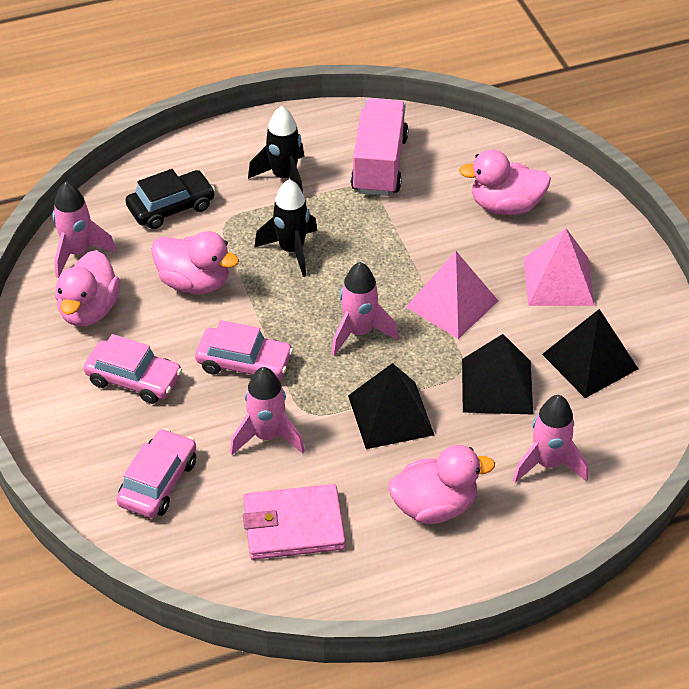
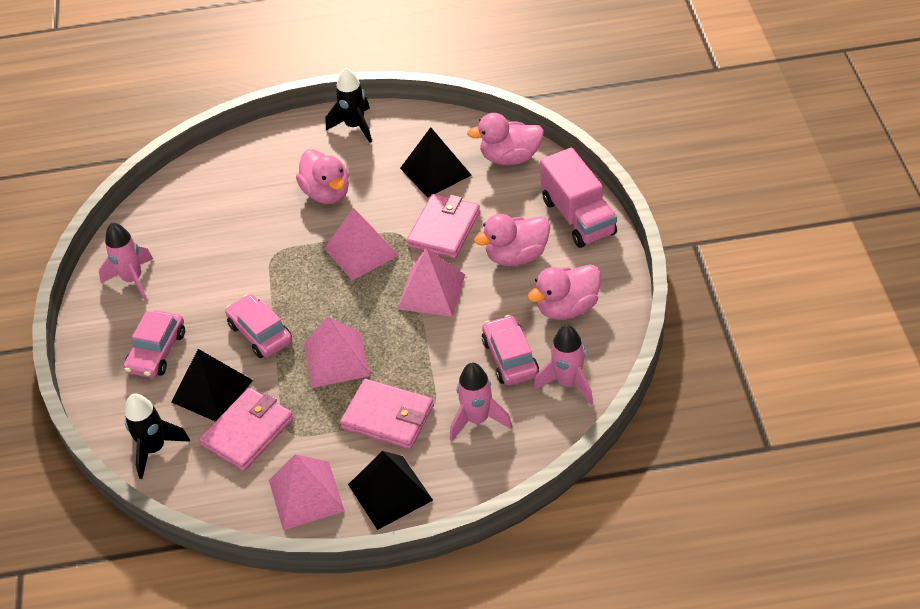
black car: [126,169,215,229] = 1 -> none = 0
pink pyramid: [406,251,498,339] [524,228,595,306] = 2 -> [269,454,345,530] [304,316,370,388] [324,208,399,280] [398,248,465,317] = 4
pink rocket: [52,182,117,278] [230,367,305,455] [331,262,399,356] [513,395,588,483] = 4 -> [99,222,153,301] [450,363,512,441] [533,325,593,405] = 3
pink wallet: [243,484,346,560] = 1 -> [199,388,294,471] [340,379,434,449] [406,194,480,259] = 3

